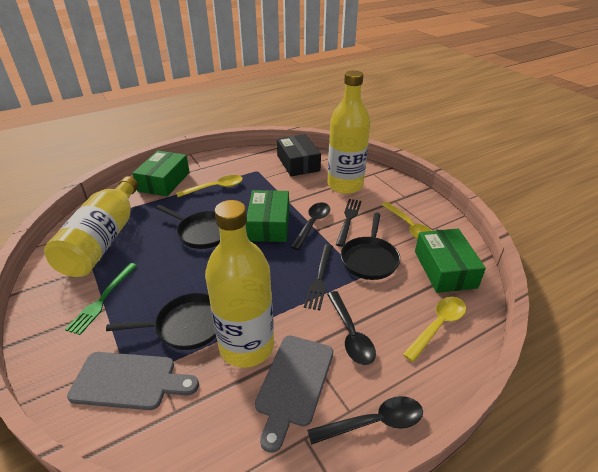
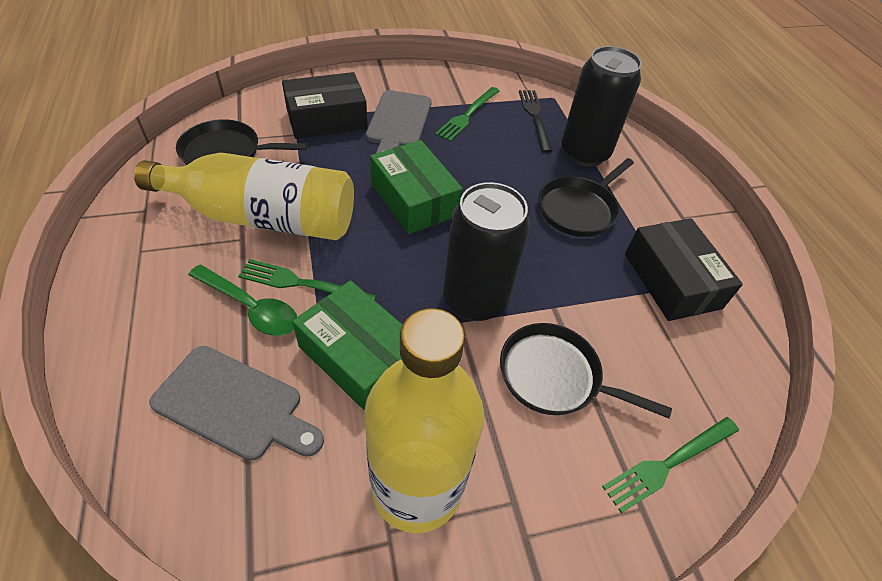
black box: [277,134,321,177] = 1 -> [282,72,368,139] [625,218,743,321] = 2
black can: none = 0 -> [443,182,530,321] [561,46,642,167] = 2
black fork: [304,244,333,310] [336,199,361,247] = 2 -> [519,90,552,153] = 1
black spoon: [291,202,330,250] [307,396,423,445] [327,291,376,365] = 3 -> none = 0
green box: [132,151,190,196] [246,190,289,242] [415,229,486,293] = 3 -> [292,280,403,410] [370,140,463,234] = 2
green fork: [65,263,138,335] = 1 -> [238,259,376,300] [435,87,500,142] [602,417,739,513] = 3
green spoon: none = 0 -> [188,264,297,336] = 1
yellow bottle: [44,176,138,277] [205,200,274,368] [327,70,370,194] = 3 -> [134,153,354,240] [364,308,484,533] = 2
yellow spoon: [176,175,243,197] [382,202,432,239] [403,296,466,362] = 3 -> none = 0

